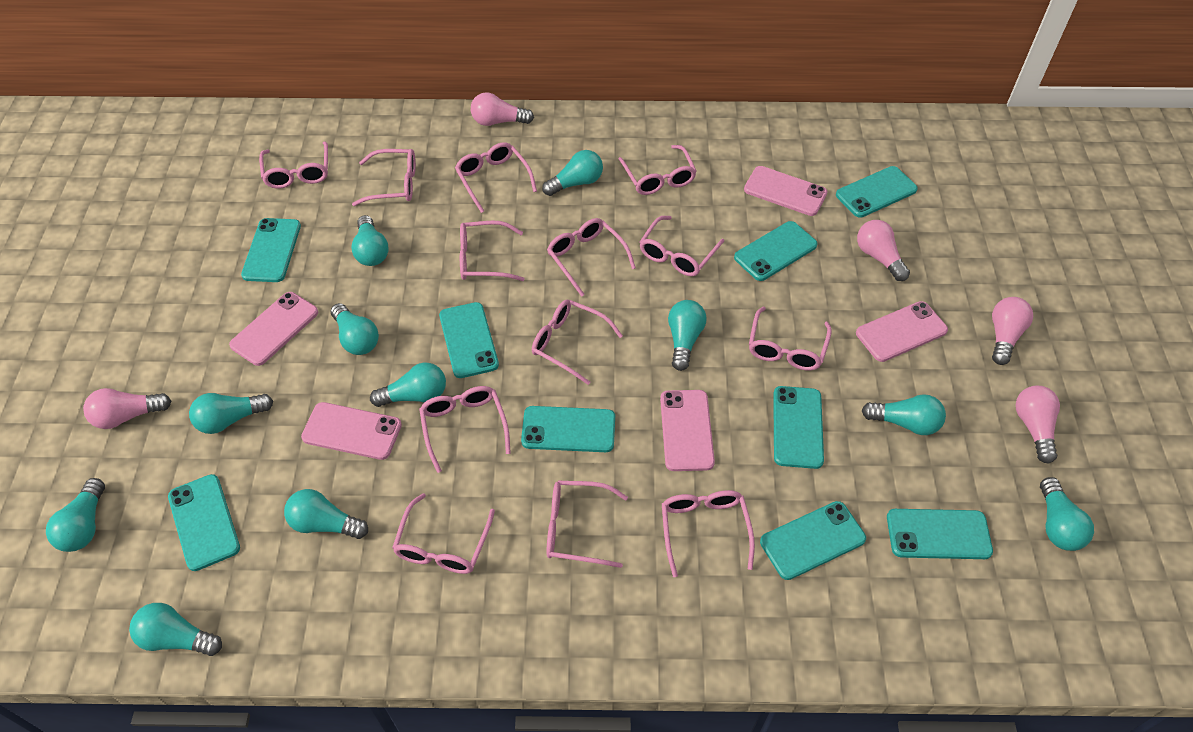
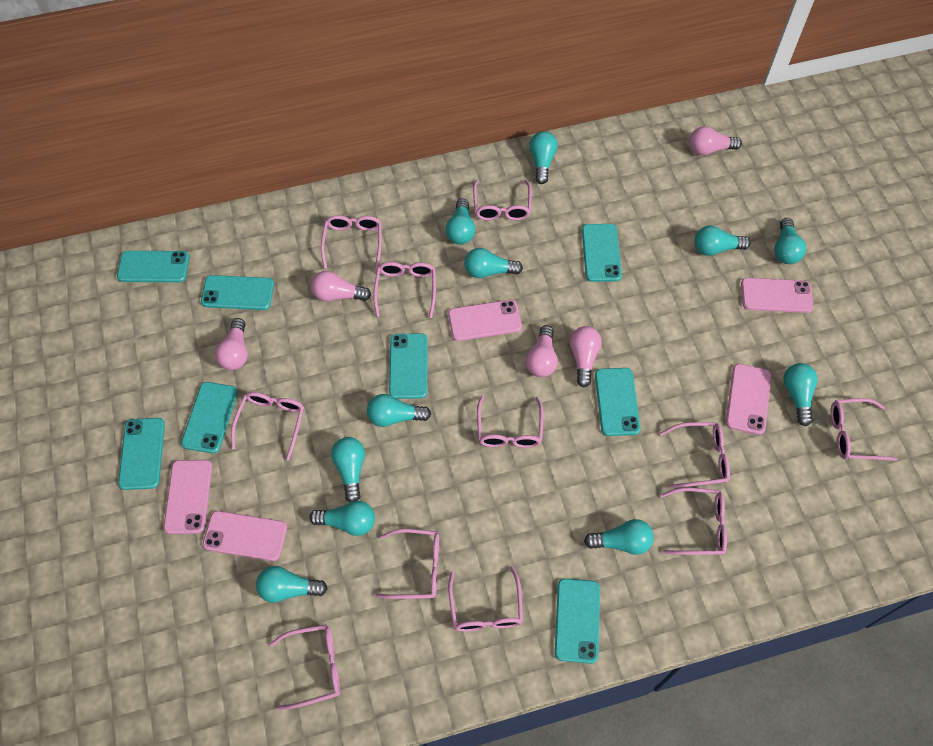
pink glasses: [259,142,328,189] [352,149,416,206] [392,493,495,574] [419,386,511,473] [455,142,537,213] [460,221,525,281] [532,300,623,385] [547,218,636,297] [547,481,628,568] [618,145,697,195] [640,216,724,276] [662,490,755,577] [749,307,832,371] = 13 -> [231,392,304,460] [270,625,340,710] [321,215,382,269] [373,262,436,318] [375,529,439,599] [448,566,523,632] [473,180,532,221] [477,396,543,448] [660,422,730,488] [660,487,727,555] [831,398,898,461] = 11
turquoise phone: [168,474,240,571] [241,218,301,282] [439,302,499,378] [521,406,615,452] [734,221,818,281] [760,501,866,580] [773,386,824,469] [836,166,918,218] [887,509,993,559] = 9 -> [117,251,190,282] [118,418,165,490] [181,382,238,454] [201,275,274,310] [389,333,428,399] [555,578,600,664] [582,224,622,282] [595,368,641,436] = 8

